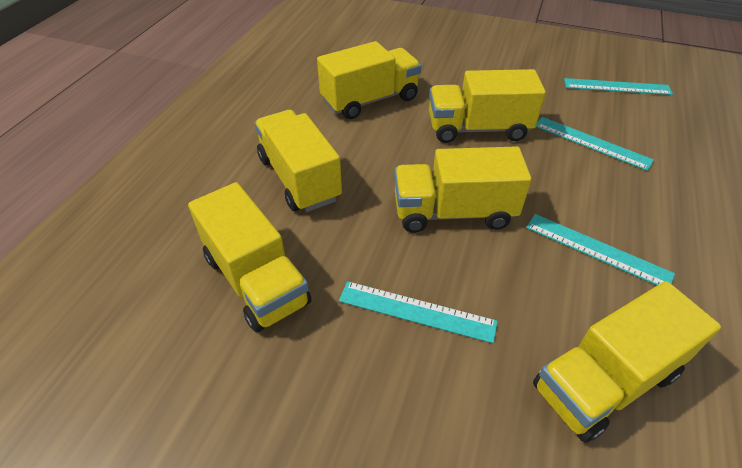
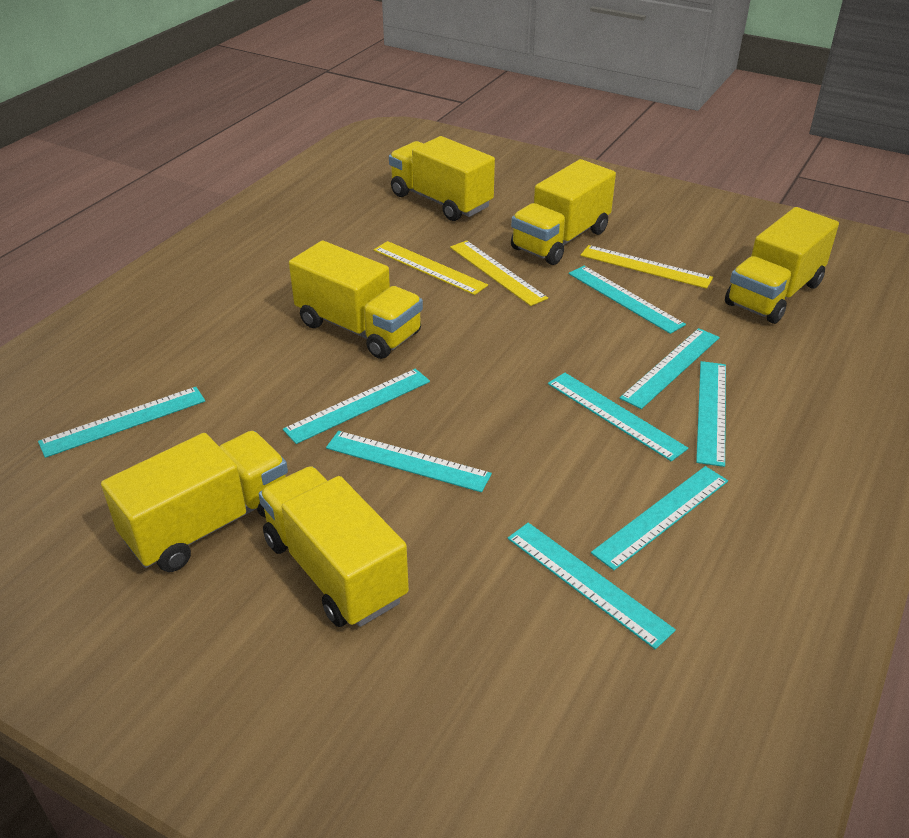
turquoise ruler: [339,281,498,343] [526,214,675,285] [536,117,654,171] [564,78,673,95] = 4 -> [38,387,205,458] [283,369,430,444] [326,431,492,492] [508,523,676,650] [548,373,688,462] [569,266,686,334] [591,466,728,570] [619,328,720,409] [696,361,726,467] = 9
yellow ruler: none = 0 -> [374,241,488,295] [450,240,548,306] [580,245,713,289] = 3

